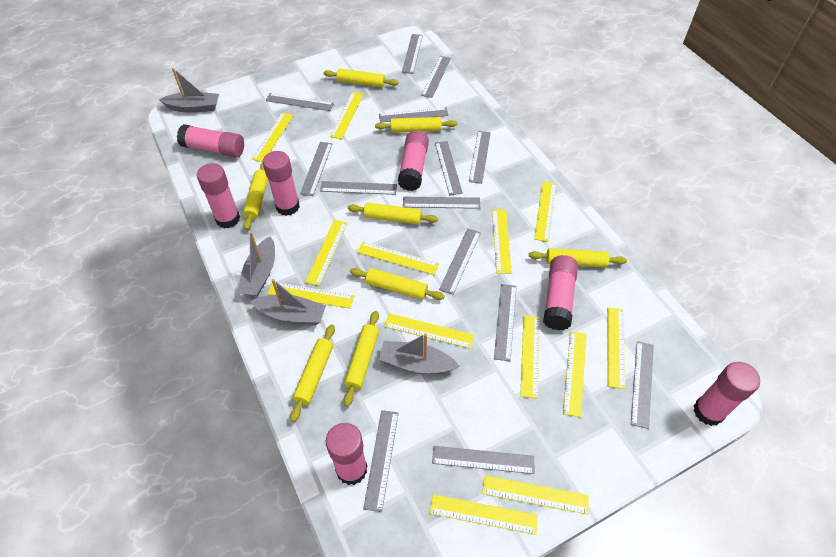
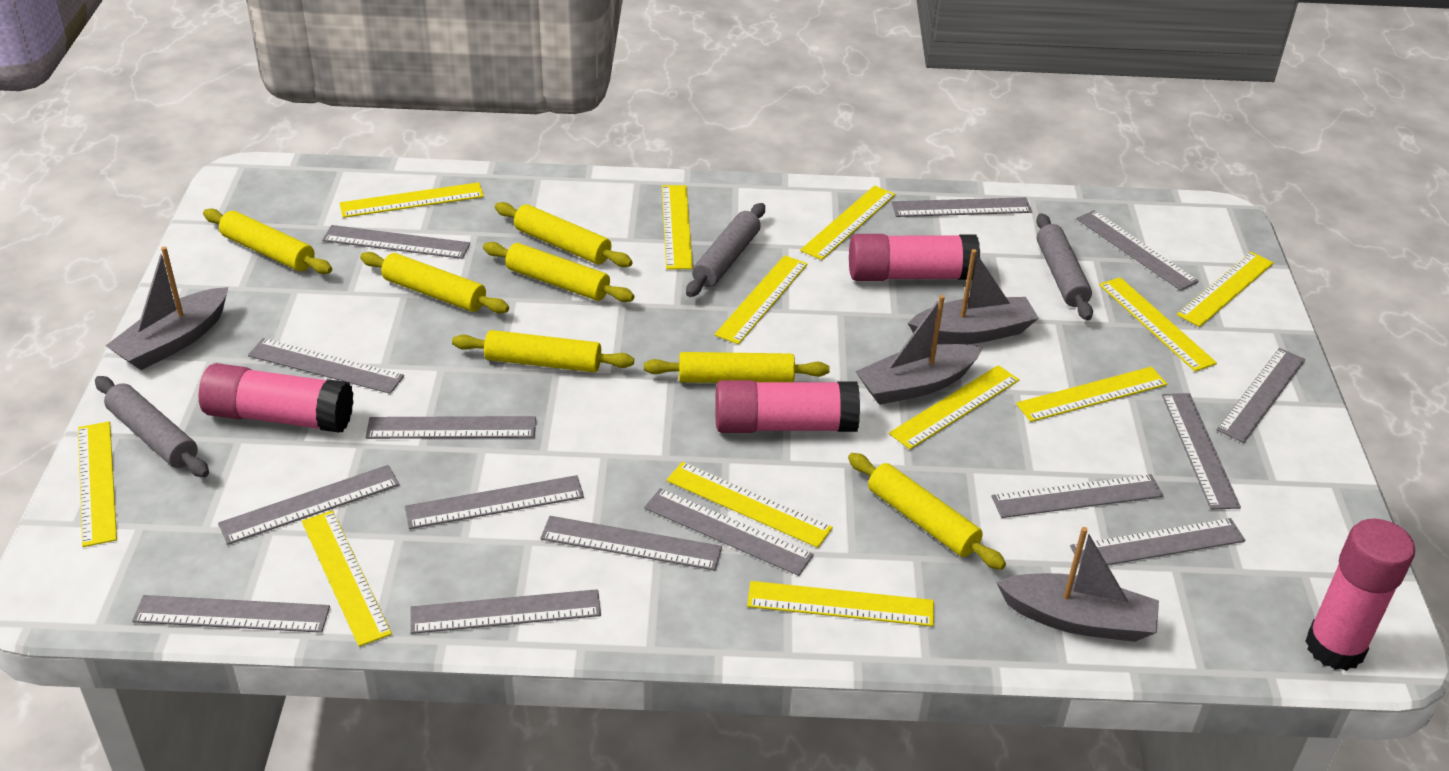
grey rolling pin: none = 0 -> [95,376,209,477] [686,203,765,297] [1036,213,1093,320] = 3
grey ruler: [266,93,334,111] [300,142,333,196] [320,181,397,195] [363,410,399,512] [379,107,449,123] [402,34,423,74] [403,197,480,209] [421,56,451,98] [432,446,534,474] [435,141,463,195] [439,228,481,295] [469,131,491,184] [494,284,517,362] [631,341,654,429] = 14 -> [132,595,330,633] [218,465,400,545] [248,338,404,394] [322,225,470,259] [366,416,536,439] [405,475,584,529] [410,589,601,634] [540,516,722,570] [644,488,814,576] [892,197,1032,217] [991,474,1164,518] [1070,518,1245,565] [1077,210,1199,291] [1162,393,1241,510] [1217,348,1305,443] = 15
pink glue stick: [177,124,244,158] [197,163,240,228] [263,151,300,216] [325,423,367,485] [398,130,429,191] [543,255,578,330] [694,362,760,426] = 7 -> [198,363,354,433] [715,380,860,433] [849,234,980,281] [1305,519,1415,671] = 4
yellow rolling pin: [243,162,268,230] [290,324,335,422] [324,68,399,87] [344,311,379,407] [348,202,438,225] [350,268,445,300] [375,117,457,132] [529,248,627,268] = 8 -> [203,208,332,274] [360,252,509,313] [452,330,634,372] [483,242,634,302] [495,202,633,267] [644,352,830,383] [848,453,1006,570] = 7
yellow ruler: [252,113,293,162] [267,282,354,309] [305,220,347,286] [330,92,364,139] [357,241,439,275] [384,313,474,349] [430,494,538,535] [482,475,589,515] [492,210,512,274] [520,315,540,399] [534,182,556,242] [563,331,587,417] [607,307,625,389] = 13 -> [78,421,117,547] [302,510,392,647] [340,182,484,218] [662,185,693,270] [667,462,833,548] [714,255,808,344] [747,581,934,627] [800,186,895,260] [889,365,1019,449] [1016,367,1167,422] [1099,277,1217,372] [1177,252,1274,327] = 12

